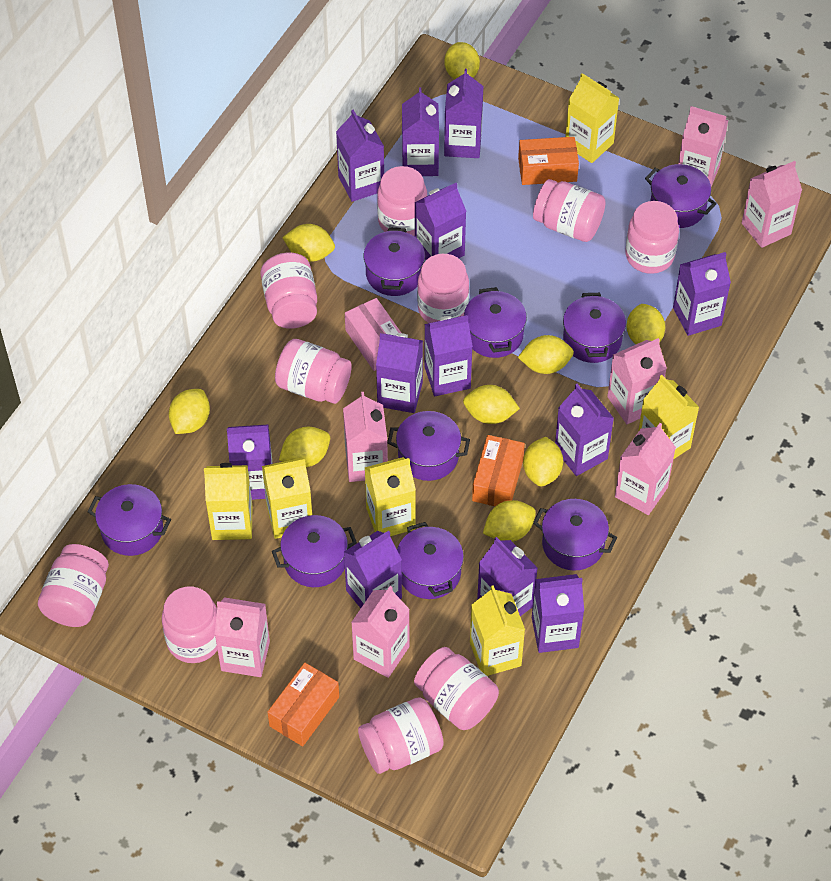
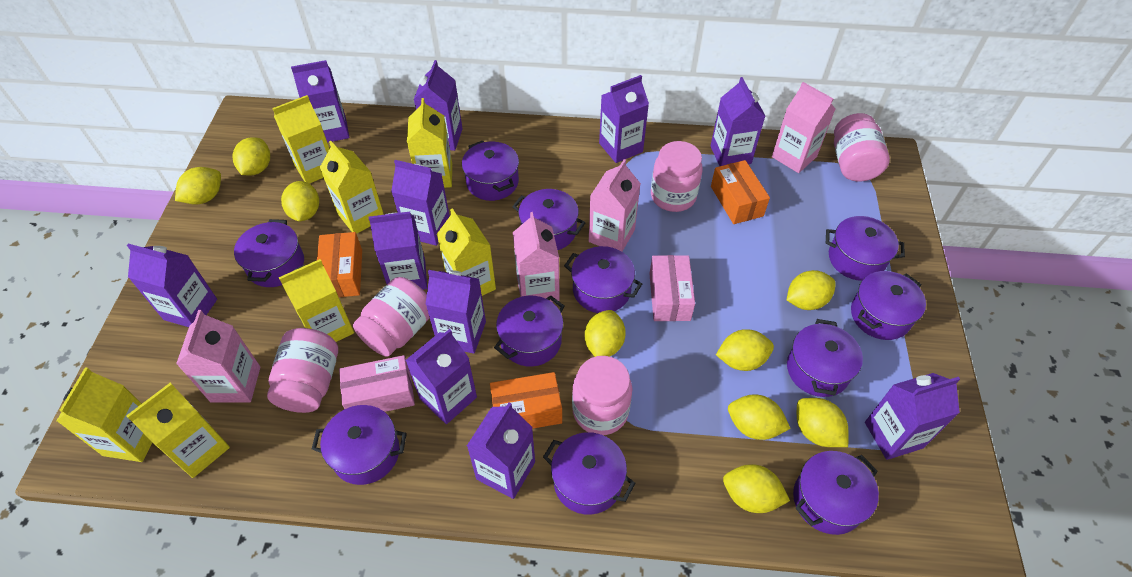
pink box: [345,298,401,371] = 1 -> [339,355,415,412] [649,255,695,321] = 2
pink carton: [215,597,270,677] [343,392,388,482] [351,586,410,678] [607,338,667,424] [615,423,676,515] [678,106,729,187] [742,161,802,248] = 7 -> [176,310,260,403] [513,212,560,302] [589,159,641,251] [772,82,835,173] = 4
pink jar: [38,544,109,627] [162,587,217,663] [260,252,317,329] [275,339,352,404] [358,697,444,774] [377,166,427,236] [414,647,499,730] [417,254,469,323] [533,179,606,242] [625,201,679,274] = 10 -> [267,328,338,413] [353,277,430,357] [572,356,632,435] [651,141,703,212] [834,113,890,181] = 5
purple carton: [227,424,273,500] [336,110,384,202] [344,530,402,608] [376,333,423,413] [402,87,439,176] [414,183,467,260] [424,315,473,396] [444,69,483,158] [477,537,538,616] [532,574,584,653] [555,384,614,476] [673,252,731,336] = 12 -> [127,244,217,327] [291,60,349,143] [369,212,427,290] [391,160,450,246] [406,329,477,424] [414,60,463,151] [425,270,486,354] [467,403,535,499] [599,75,649,163] [710,77,765,166] [865,373,960,460] = 11
purple pot: [88,484,171,556] [272,515,357,587] [364,227,425,296] [387,411,470,481] [397,522,464,599] [464,287,527,358] [533,499,617,571] [563,293,626,363] [645,164,717,228] = 9 -> [234,219,304,287] [312,405,407,485] [462,141,519,201] [494,296,565,367] [512,189,585,250] [543,432,636,515] [564,246,642,313] [787,319,863,397] [793,451,879,535] [826,216,905,281] [851,271,926,340] = 11
yellow carton: [204,463,252,540] [262,458,312,539] [365,457,416,536] [470,585,525,676] [566,73,619,163] [638,375,699,459] = 6 -> [57,368,153,462] [126,383,230,478] [272,95,330,184] [279,259,354,342] [320,141,384,234] [407,98,452,188] [437,208,496,296] = 7

